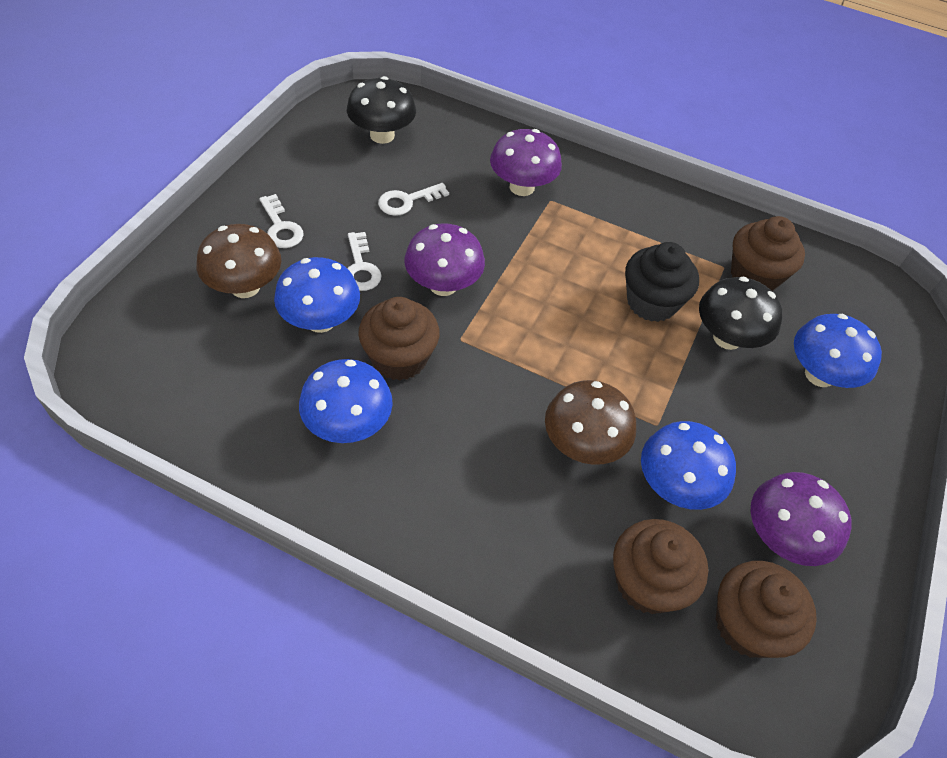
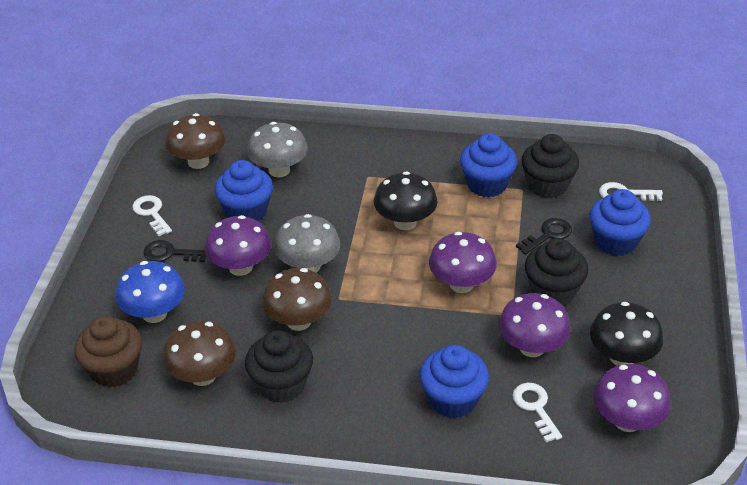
black cupcake: [625,242,699,322] = 1 -> [245,330,313,403] [521,134,579,198] [525,238,589,305] = 3
black key: none = 0 -> [143,240,206,262] [516,218,572,255] = 2
blue cupcake: none = 0 -> [215,160,273,222] [420,345,489,418] [460,133,517,198] [589,189,651,256] = 4
blue mushroom: [274,257,360,333] [299,359,393,443] [641,421,736,510] [794,314,882,388] = 4 -> [115,261,185,323] = 1
brown cupcake: [358,297,439,381] [613,519,708,614] [716,561,817,658] [731,216,805,291] = 4 -> [74,316,142,387] = 1
brown mushroom: [196,224,281,298] [545,380,636,465] = 2 -> [163,321,236,386] [165,113,225,169] [262,268,332,331] = 3
grey mushroom: none = 0 -> [247,122,308,177] [274,214,340,273] = 2
purple mushroom: [404,223,485,296] [490,129,562,196] [751,472,852,566] = 3 -> [205,215,271,276] [429,232,497,293] [499,293,571,357] [593,364,671,432] = 4

